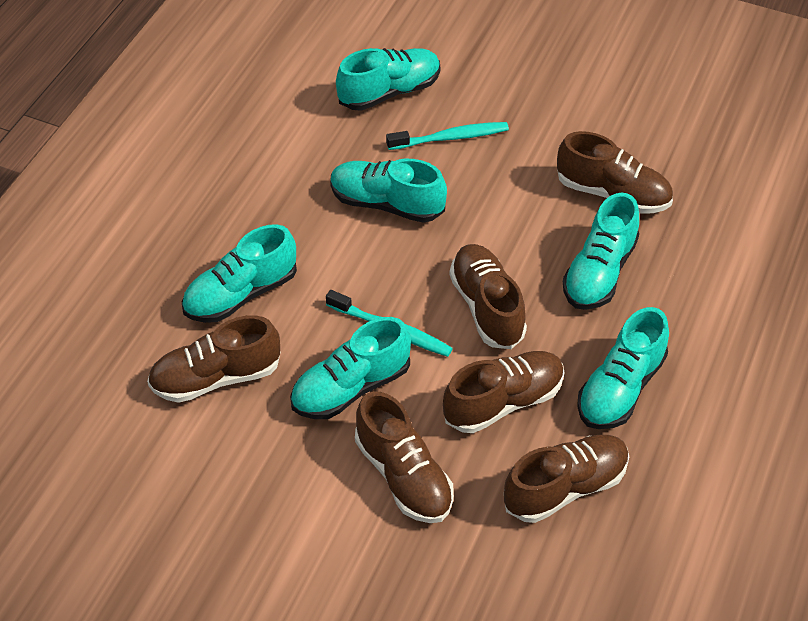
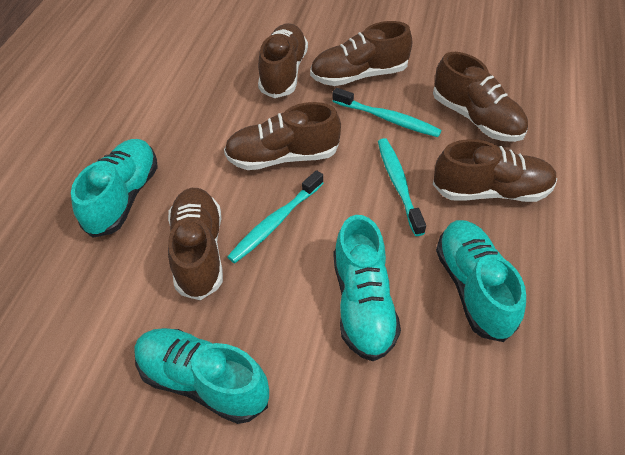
turquoise shoe: [182,224,297,323] [290,317,411,419] [330,159,447,223] [336,48,440,111] [563,193,639,310] [577,307,669,429] = 6 -> [71,139,158,238] [134,328,269,424] [334,215,401,361] [436,220,526,342] = 4
turquoise toothbrush: [326,290,453,357] [386,122,509,150] = 2 -> [227,170,324,263] [332,88,442,137] [378,138,426,236] = 3

